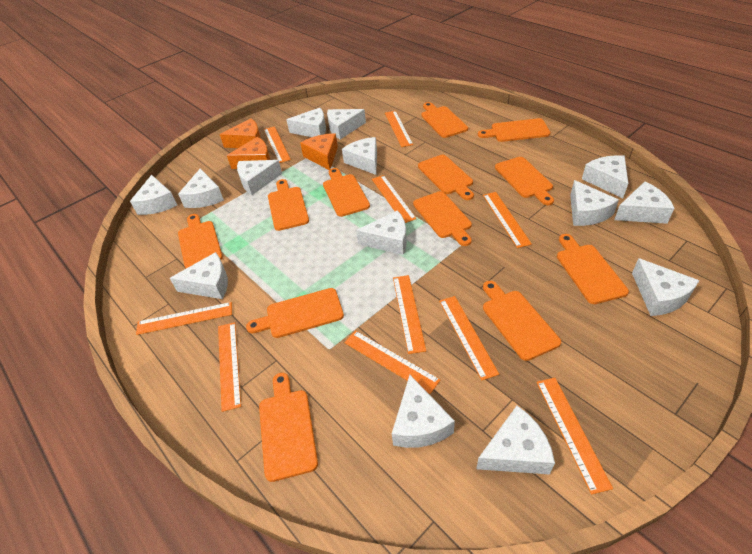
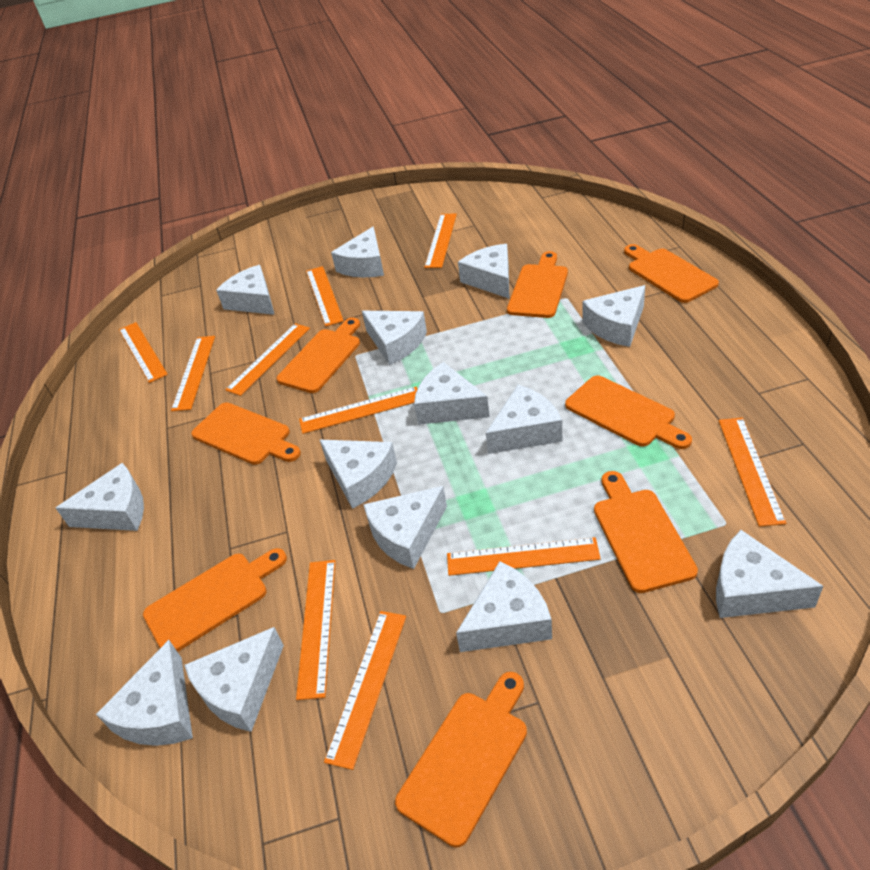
orange cheese: [219,119,261,148] [227,137,270,169] [300,133,338,170] = 3 -> none = 0
orange cutting board: [178,214,223,268] [246,288,344,338] [259,373,318,482] [268,179,309,231] [323,168,370,217] [413,191,472,246] [418,155,474,200] [421,102,468,138] [478,118,550,142] [483,281,561,361] [495,157,554,205] [557,234,629,304] = 12 -> [143,548,287,652] [191,402,301,465] [277,317,360,393] [395,672,527,848] [507,251,568,318] [565,375,692,449] [594,471,698,593] [624,244,719,303] = 8

